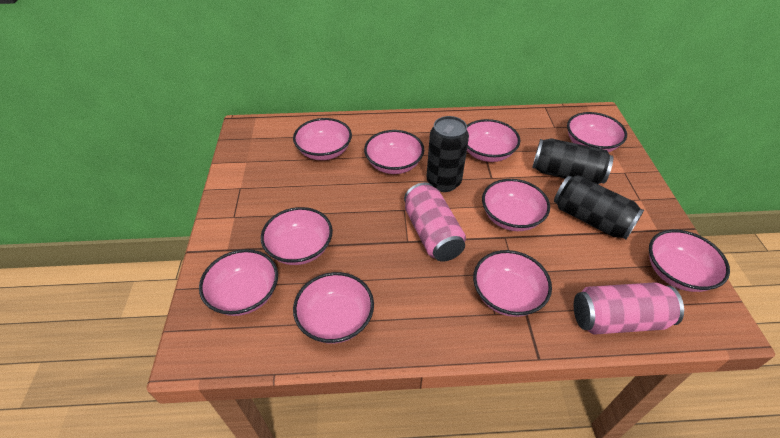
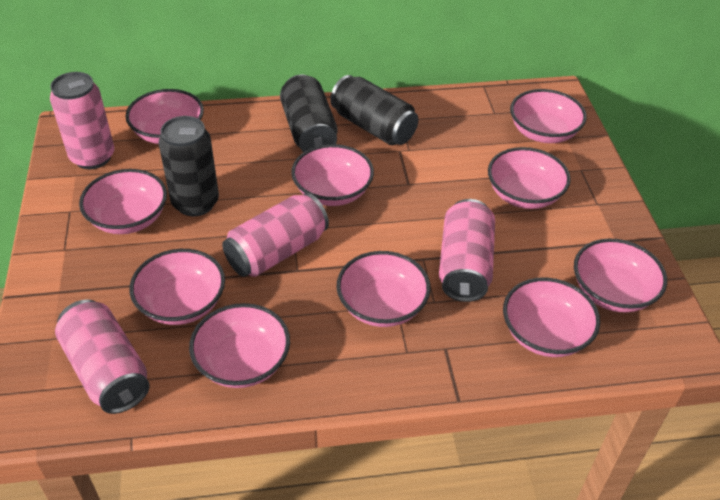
pink can: [404,182,466,262] [574,282,684,335] = 2 -> [50,72,114,169] [55,299,150,414] [222,193,329,277] [439,199,495,302] = 4

